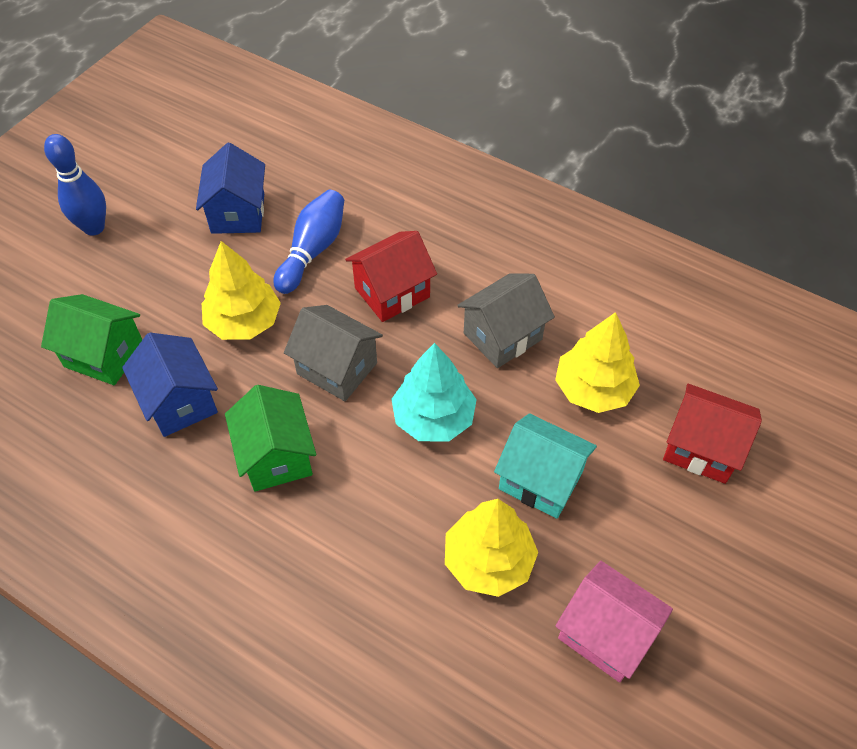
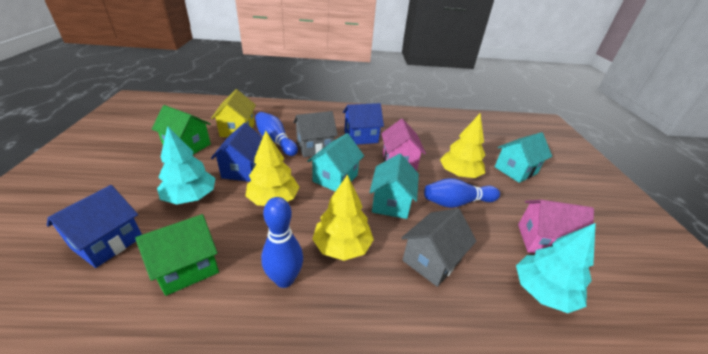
blue bowling pin: [44,134,106,236] [274,190,344,294] = 2 -> [255,112,298,156] [261,197,303,288] [424,178,500,208] = 3
blue house: [122,332,218,437] [196,143,265,234] = 2 -> [47,185,142,268] [211,123,263,182] [343,103,384,145] = 3
pink house: [555,561,673,682] = 1 -> [381,119,426,171] [518,200,594,253] = 2
red house: [345,231,437,322] [663,384,762,484] = 2 -> none = 0
turquoise house: [494,413,597,519] = 1 -> [308,133,364,191] [370,154,419,219] [495,132,552,183] = 3
turquoise tree: [391,343,477,441] = 1 -> [157,126,215,205] [516,223,596,313] = 2
yellow house: none = 0 -> [211,89,256,137] = 1

